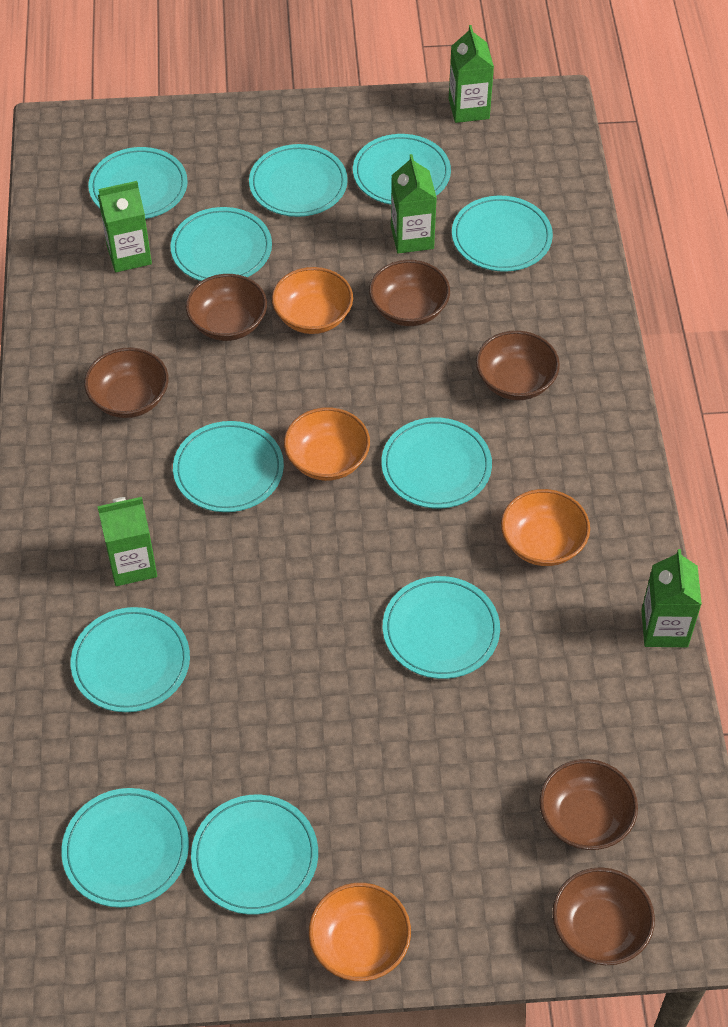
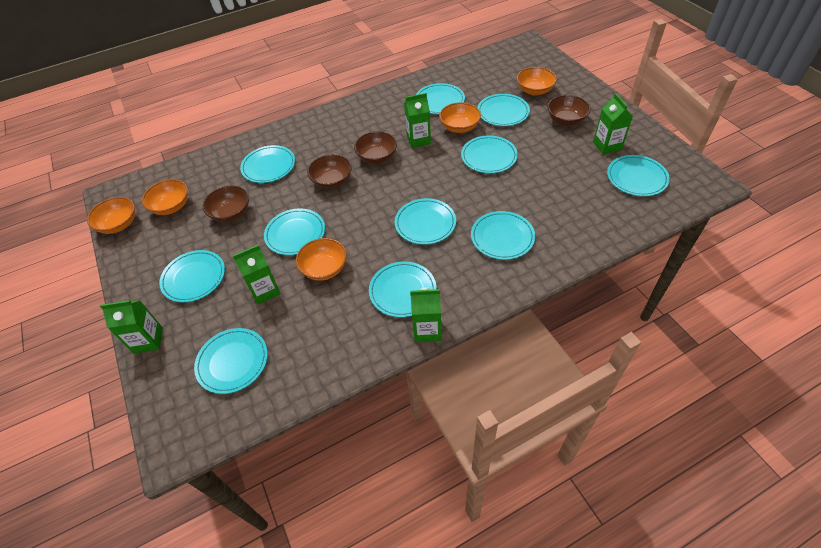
brown bowl: [84,347,169,418] [186,274,267,341] [369,260,450,326] [476,331,560,400] [539,759,638,850] [552,867,655,965] = 6 -> [203,186,249,222] [307,154,352,189] [354,131,397,164] [547,95,590,126] = 4
orange bowl: [272,267,353,334] [284,407,370,481] [309,883,411,981] [501,489,590,566] = 4 -> [87,197,135,234] [142,179,188,215] [296,238,347,281] [439,102,481,133] [517,67,557,96] = 5

